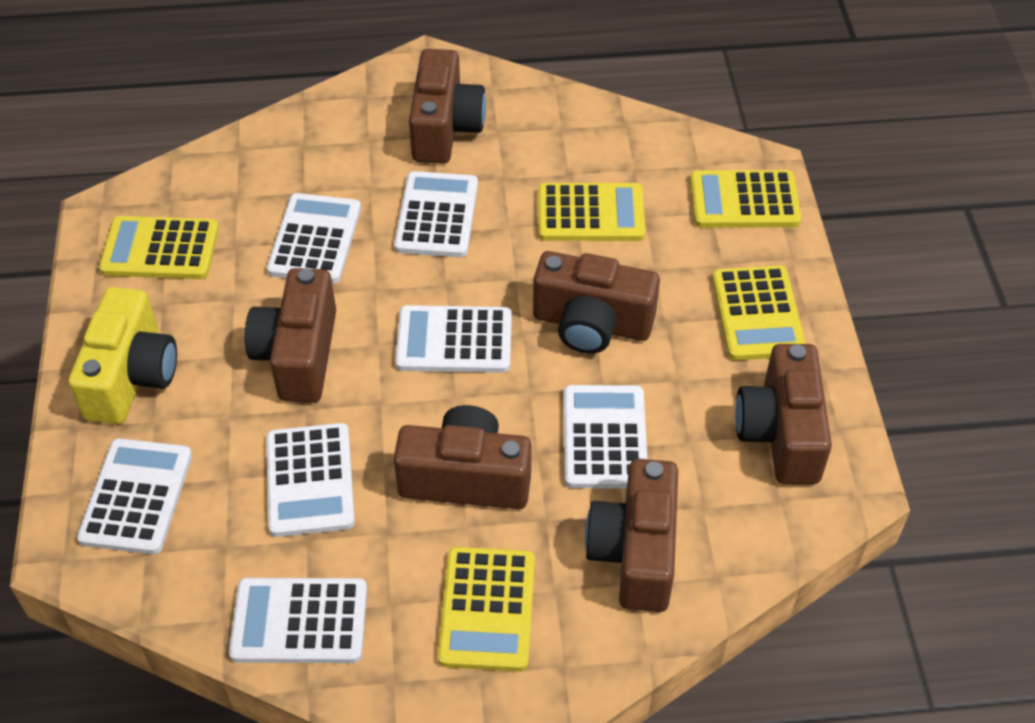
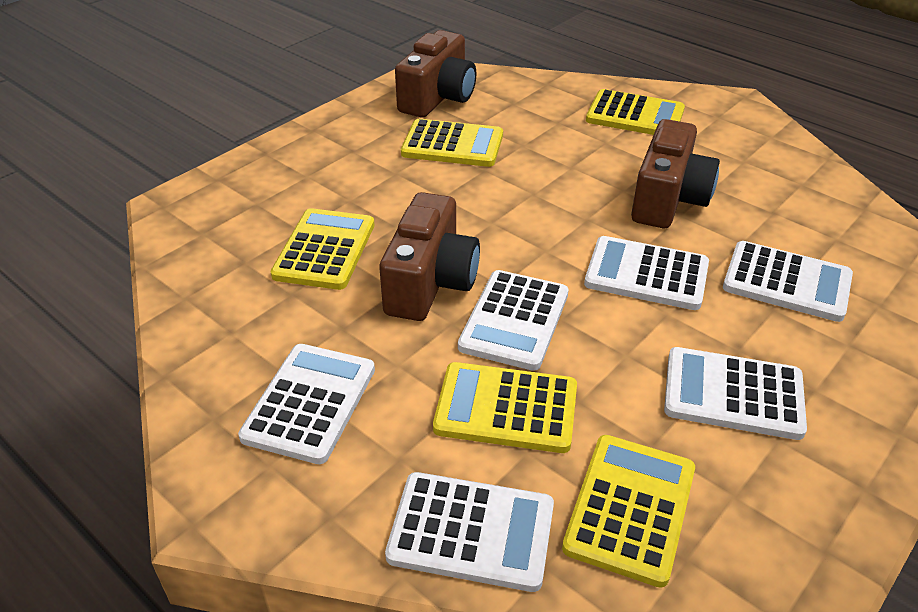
brown camera: [245,268,336,402] [393,405,531,509] [409,49,486,164] [533,251,660,354] [585,459,678,612] [735,344,832,484] = 6 -> [379,192,480,321] [395,30,476,117] [631,119,720,228] = 3
white calculator: [77,438,192,554] [229,578,367,663] [266,423,355,537] [267,193,361,284] [394,171,478,258] [395,305,512,373] [563,385,647,489] = 7 -> [238,344,375,464] [385,472,554,592] [458,270,569,371] [584,236,709,310] [664,347,807,440] [723,241,853,322] = 6
yellow camera: [68,287,177,424] = 1 -> none = 0

